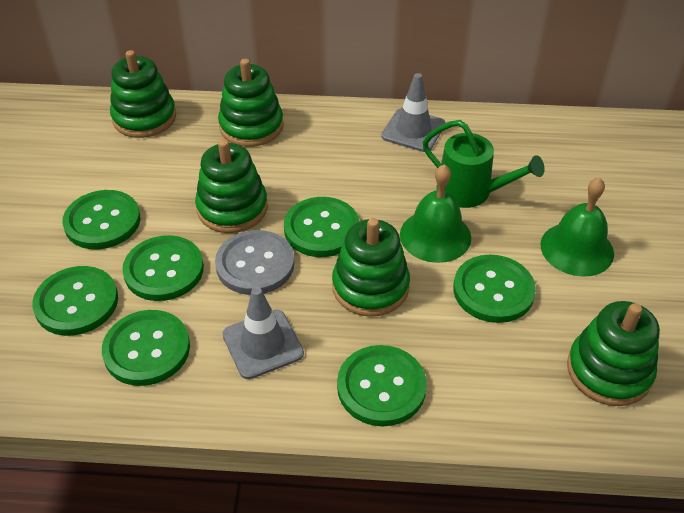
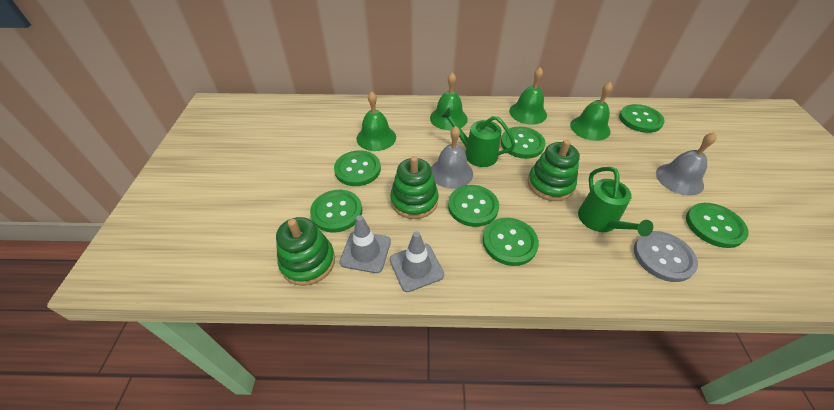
green bell: [400,164,471,263] [541,177,614,277] = 2 -> [356,91,396,151] [430,72,468,130] [509,67,547,125] [570,82,612,141] = 4
green stacking toy: [110,50,176,138] [195,139,268,233] [218,59,284,147] [332,218,410,317] [567,301,660,406] = 5 -> [276,217,335,286] [390,156,439,219] [528,140,580,201] = 3
green watering can: [423,120,545,208] = 1 -> [440,107,516,167] [578,167,653,237] = 2
grey bell: none = 0 -> [431,126,473,189] [656,132,717,196] = 2

